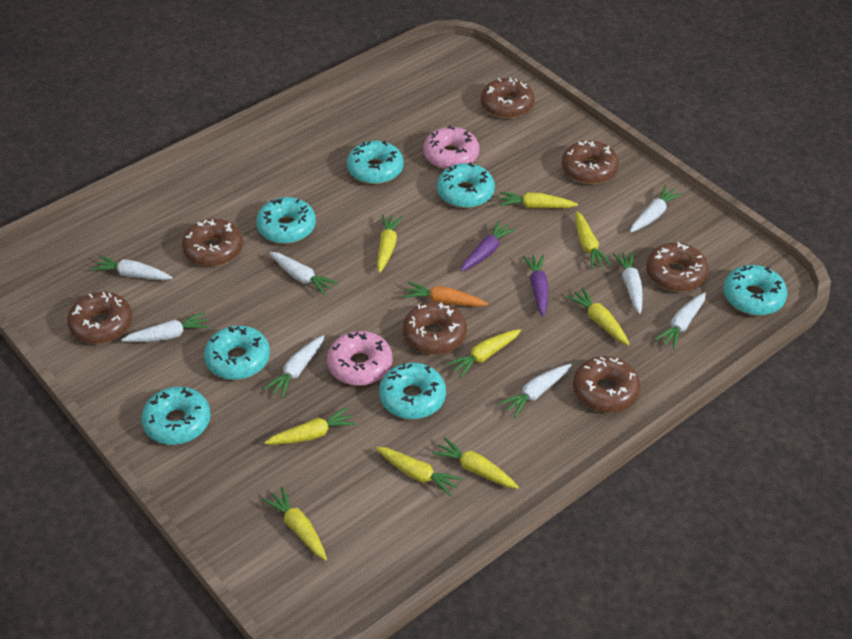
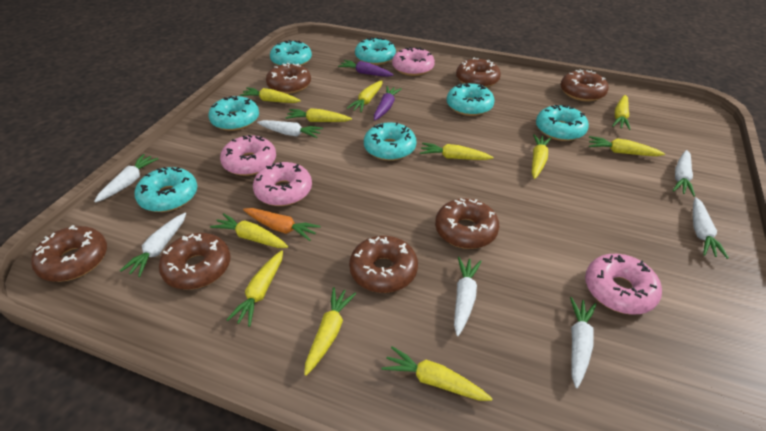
pink donut: [327,331,393,386] [423,125,479,169] = 2 -> [220,135,276,176] [253,162,312,206] [392,47,435,76] [585,254,662,314] = 4
white carrot: [91,255,173,280] [122,312,210,342] [264,335,325,398] [269,252,338,296] [499,364,572,417] [613,252,643,314] [630,185,682,232] [655,292,706,349] = 8 -> [94,154,158,203] [120,213,186,277] [257,120,323,138] [454,257,482,336] [570,297,597,388] [673,150,695,197] [693,197,729,259] = 7
yellow carrot: [262,487,327,561] [264,407,356,445] [376,447,463,497] [377,214,402,273] [432,437,519,489] [447,329,521,378] [499,192,578,208] [566,287,630,345] [576,211,612,269] = 9 -> [210,213,288,248] [227,250,283,327] [240,87,301,103] [285,108,352,122] [304,287,356,376] [347,80,383,112] [381,346,493,401] [420,143,494,160] [532,134,552,179] [589,136,665,156] [612,95,631,130] = 11

